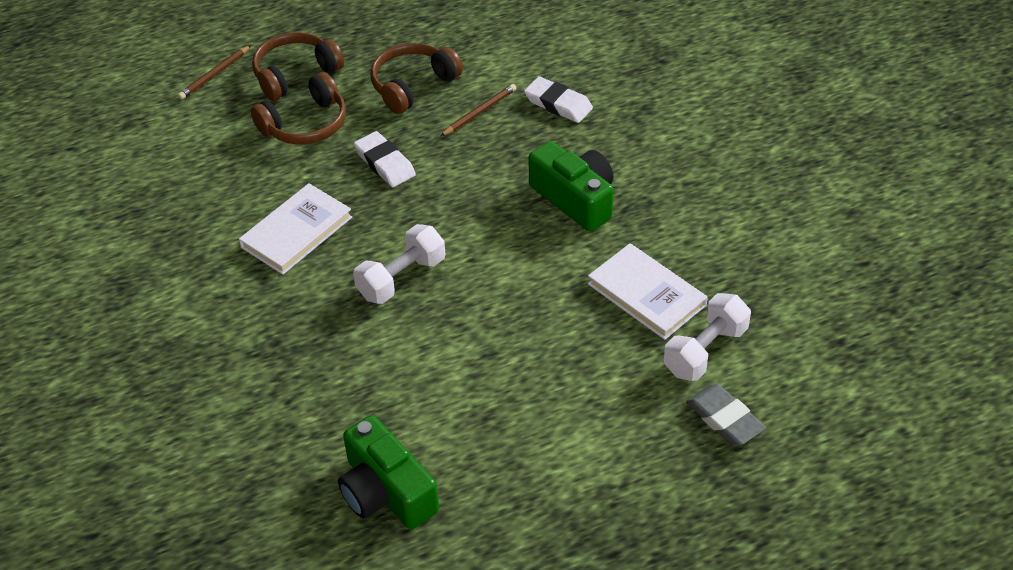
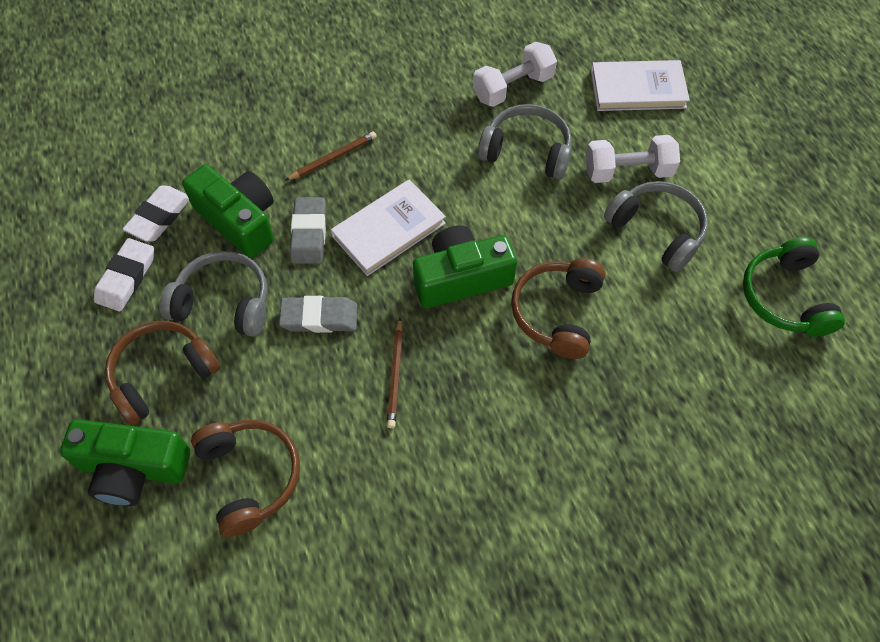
green camera: [338,415,439,529] [528,141,614,232] = 2 -> [60,419,191,506] [182,164,274,258] [413,225,517,308] = 3
green headphones: none = 0 -> [743,237,845,337] = 1
grey eraser: [686,384,766,446] = 1 -> [279,296,357,333] [290,197,326,264] = 2
grey headphones: none = 0 -> [160,251,268,337] [478,104,572,180] [604,181,708,272] = 3

